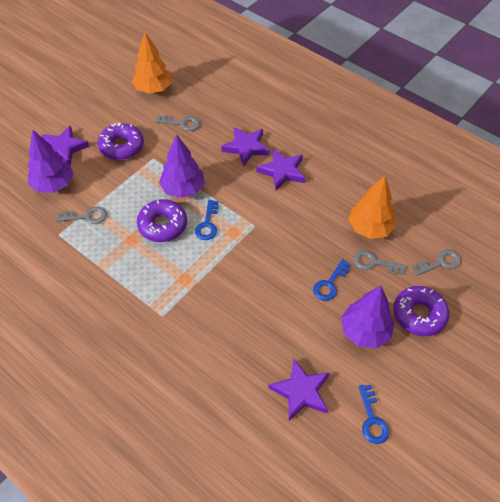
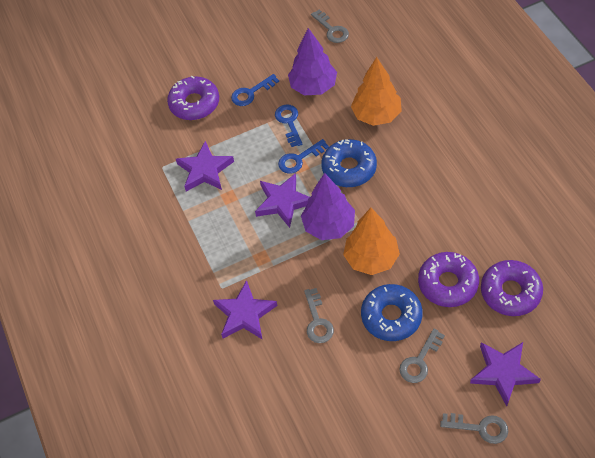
blue donut: none = 0 -> [321,139,377,187] [361,284,422,341] = 2
purple tree: [28,130,74,193] [159,134,205,198] [341,286,394,348] = 3 -> [288,28,337,96] [301,173,355,240] = 2

